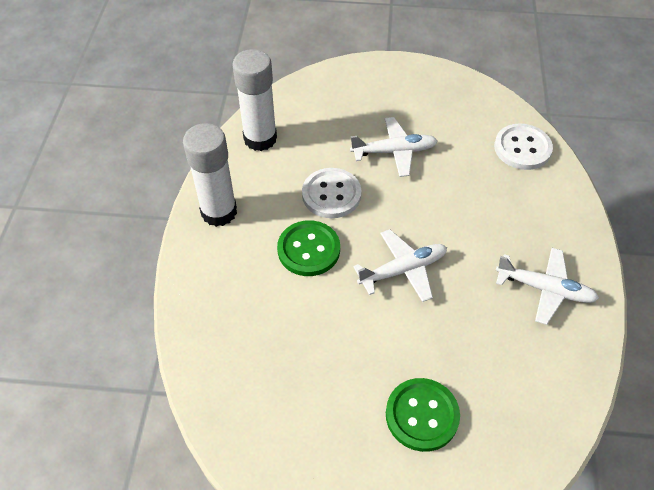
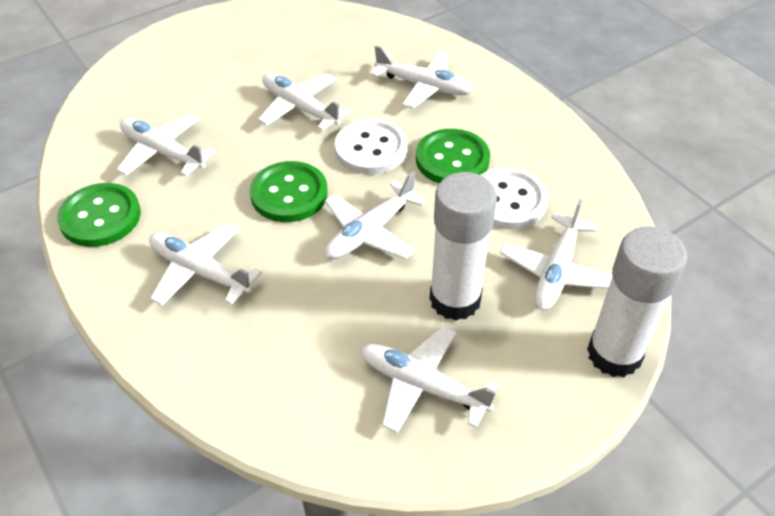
green button: [277,220,340,276] [386,378,460,452] = 2 -> [57,183,141,247] [250,161,328,222] [416,129,490,183] = 3
white plane: [350,117,438,177] [353,229,447,302] [496,248,599,325] = 3 -> [116,113,215,176] [149,223,262,306] [258,73,350,131] [325,171,427,259] [361,326,499,433] [371,45,473,109] [500,199,613,310] = 7

